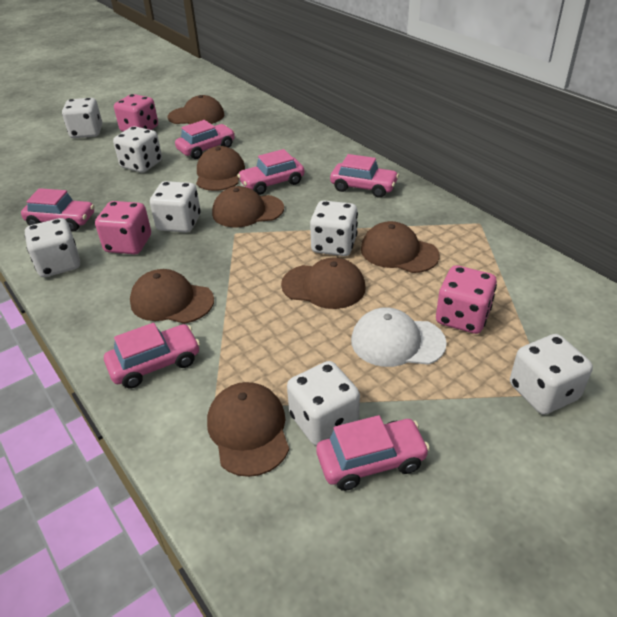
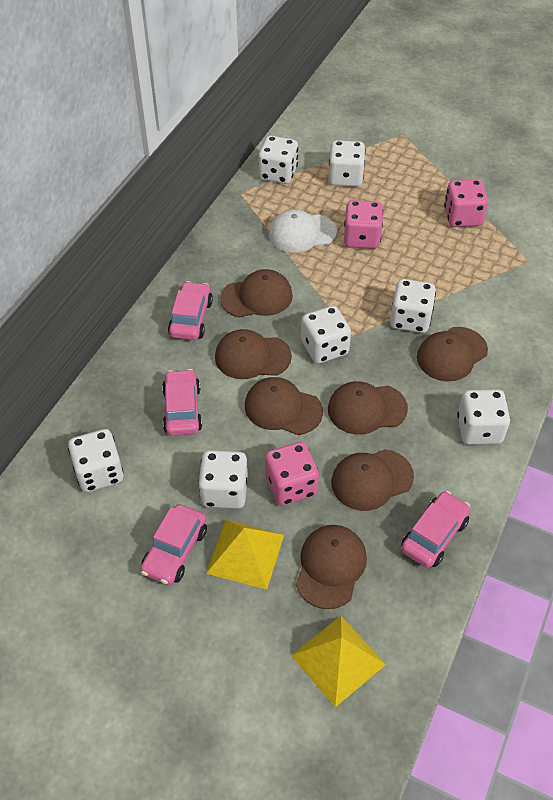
pink car: [21,188,95,231] [104,323,200,388] [175,120,235,159] [237,149,304,195] [316,415,430,491] [330,154,399,198] = 6 -> [140,504,207,585] [162,369,202,436] [168,281,213,340] [401,491,470,568] = 4
yellow pyramid: none = 0 -> [206,520,284,589] [291,616,386,707] = 2

